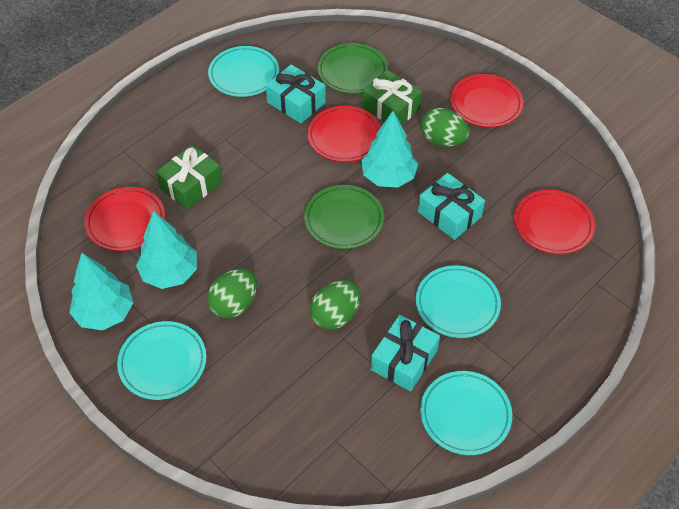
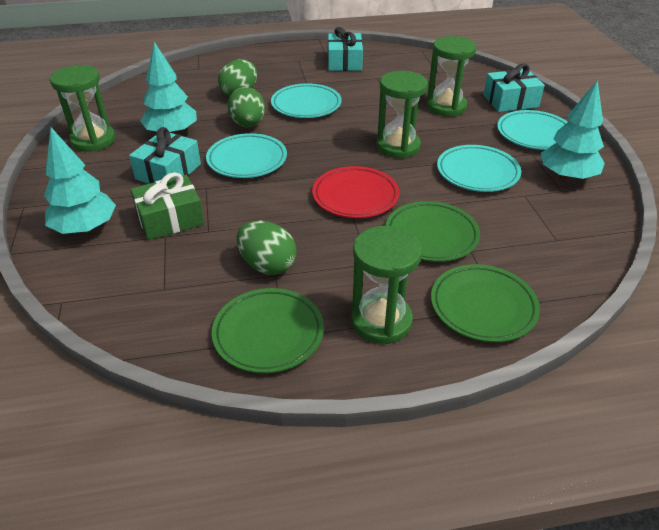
green gift: [156,145,223,210] [362,70,422,126] = 2 -> [131,172,204,240] = 1
green hourglass: none = 0 -> [50,65,115,152] [351,226,422,344] [376,71,428,159] [426,36,477,117] = 4
green plate: [304,185,384,249] [317,43,388,94] = 2 -> [212,288,324,373] [386,201,480,262] [431,264,540,342] = 3
red plate: [84,187,165,251] [307,106,381,162] [450,74,523,127] [514,190,595,254] = 4 -> [312,166,399,218] = 1

